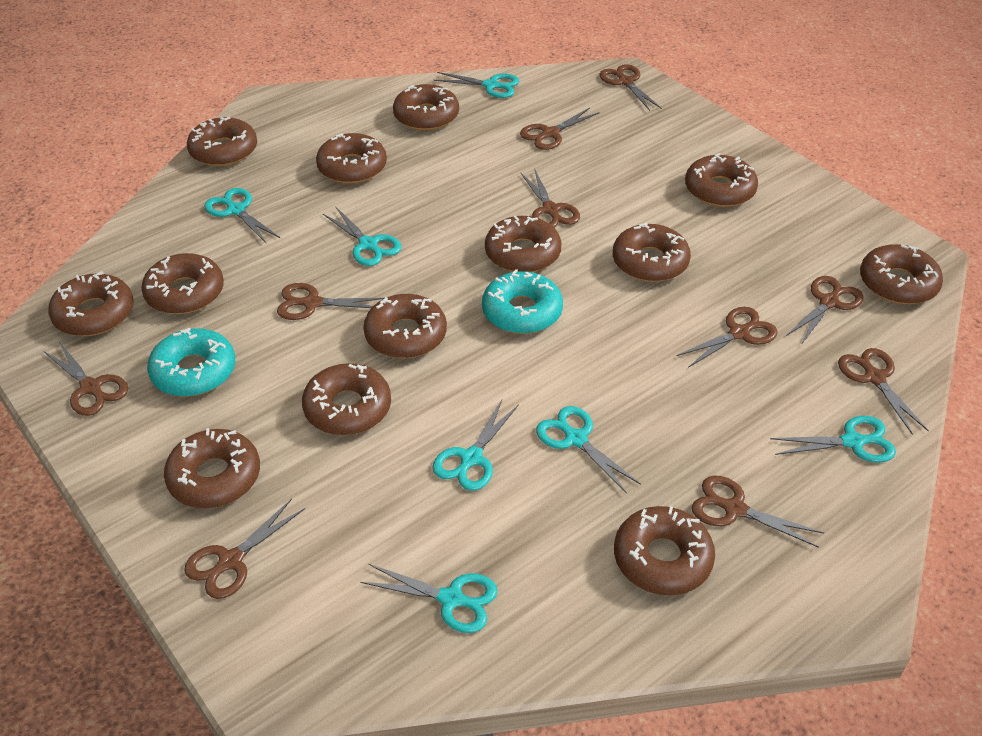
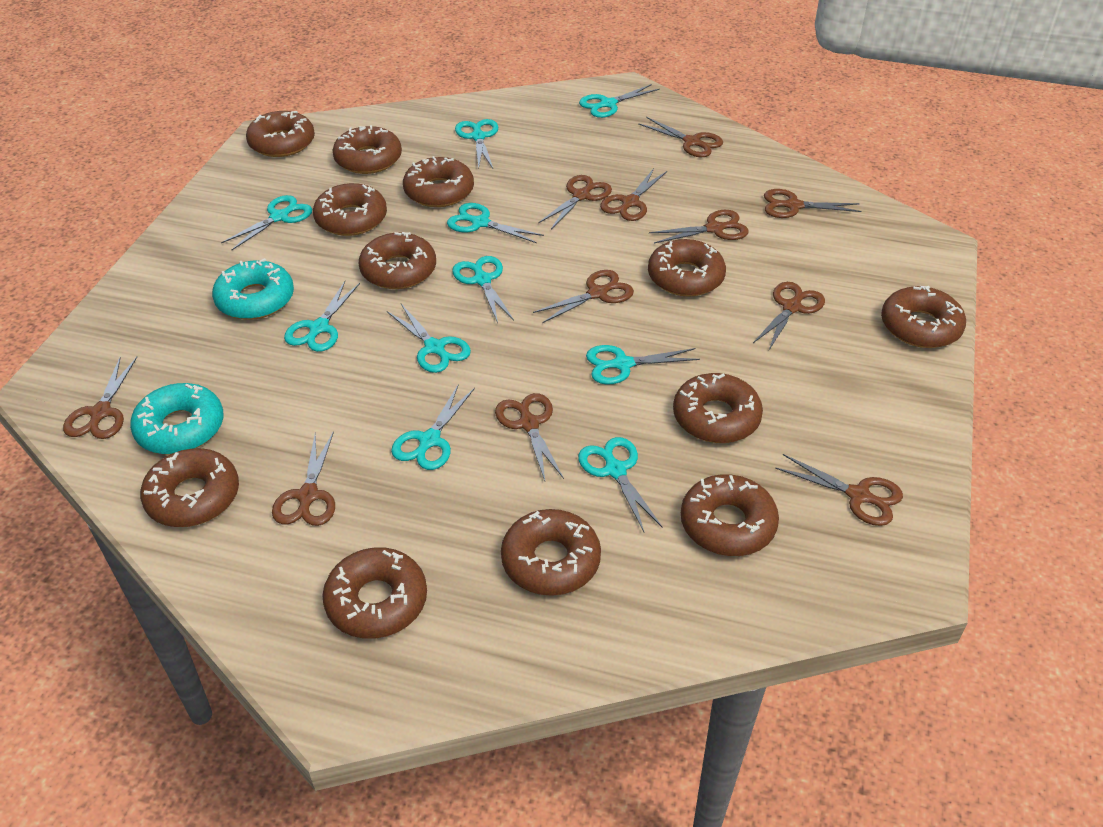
brown donut: [48,271,134,336] [141,253,224,314] [164,428,260,508] [187,117,257,166] [302,363,391,435] [316,133,387,184] [363,294,447,358] [393,84,459,131] [485,215,562,272] [613,223,691,282] [614,506,715,595] [685,153,758,207] [860,244,943,304] = 13 -> [140,448,239,527] [246,111,315,157] [313,183,387,236] [322,547,427,639] [332,125,402,174] [359,232,436,289] [403,156,474,207] [501,509,601,596] [648,239,726,297] [673,373,763,443] [681,474,779,556] [881,286,966,348] = 12
brown scissors: [43,342,128,416] [184,499,305,599] [277,283,385,320] [520,108,600,150] [521,168,580,227] [599,64,662,111] [677,307,778,368] [692,475,824,548] [786,276,864,345] [838,348,929,435] = 10 -> [63,357,137,439] [272,431,335,526] [495,393,564,481] [533,270,634,323] [538,175,612,229] [600,168,667,221] [638,117,723,157] [649,210,749,243] [753,282,825,350] [764,189,861,218] [775,454,903,526] = 11
turquoise scissors: [204,188,280,244] [323,206,402,266] [360,564,498,633] [432,400,519,491] [433,72,519,98] [536,406,641,494] [770,416,896,463] = 7 -> [221,195,312,250] [284,281,360,352] [387,304,471,373] [391,384,475,470] [447,203,544,243] [452,256,514,323] [455,119,498,168] [578,437,663,532] [579,84,660,118] [586,345,700,385] = 10

